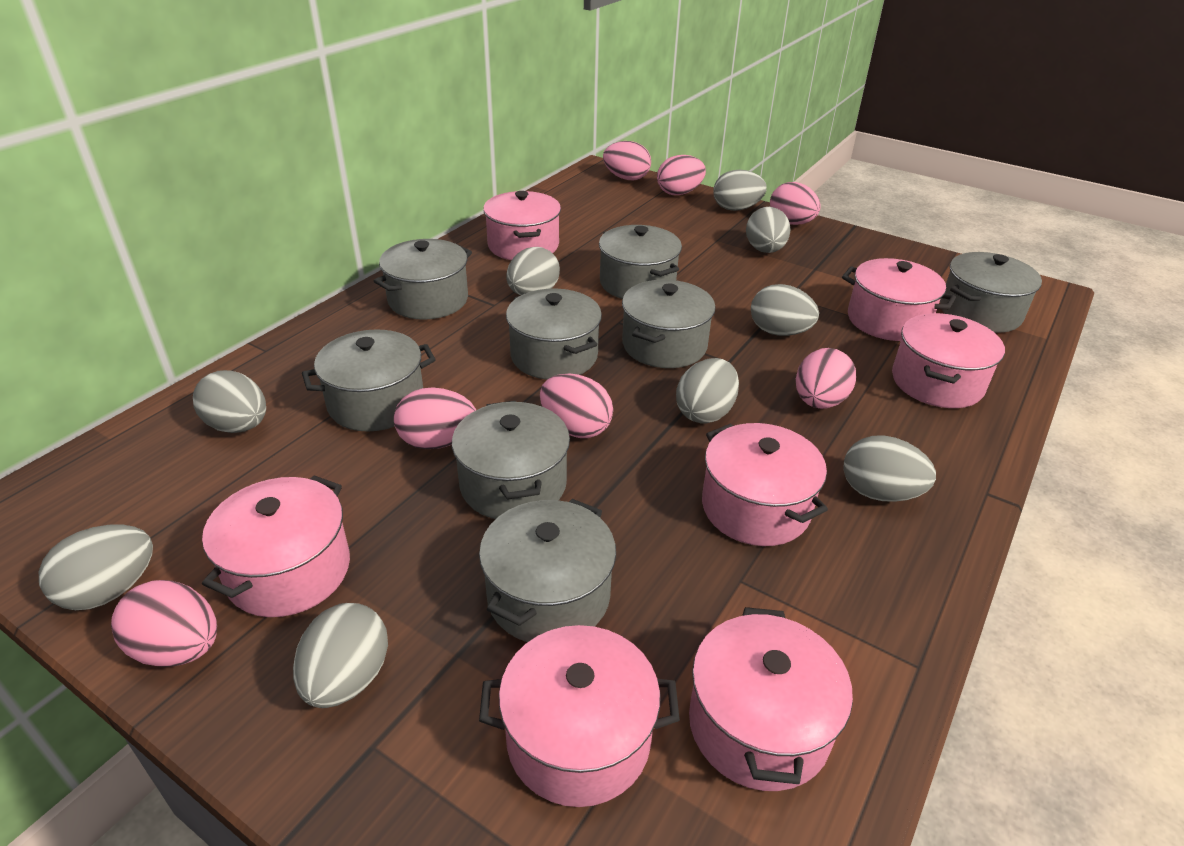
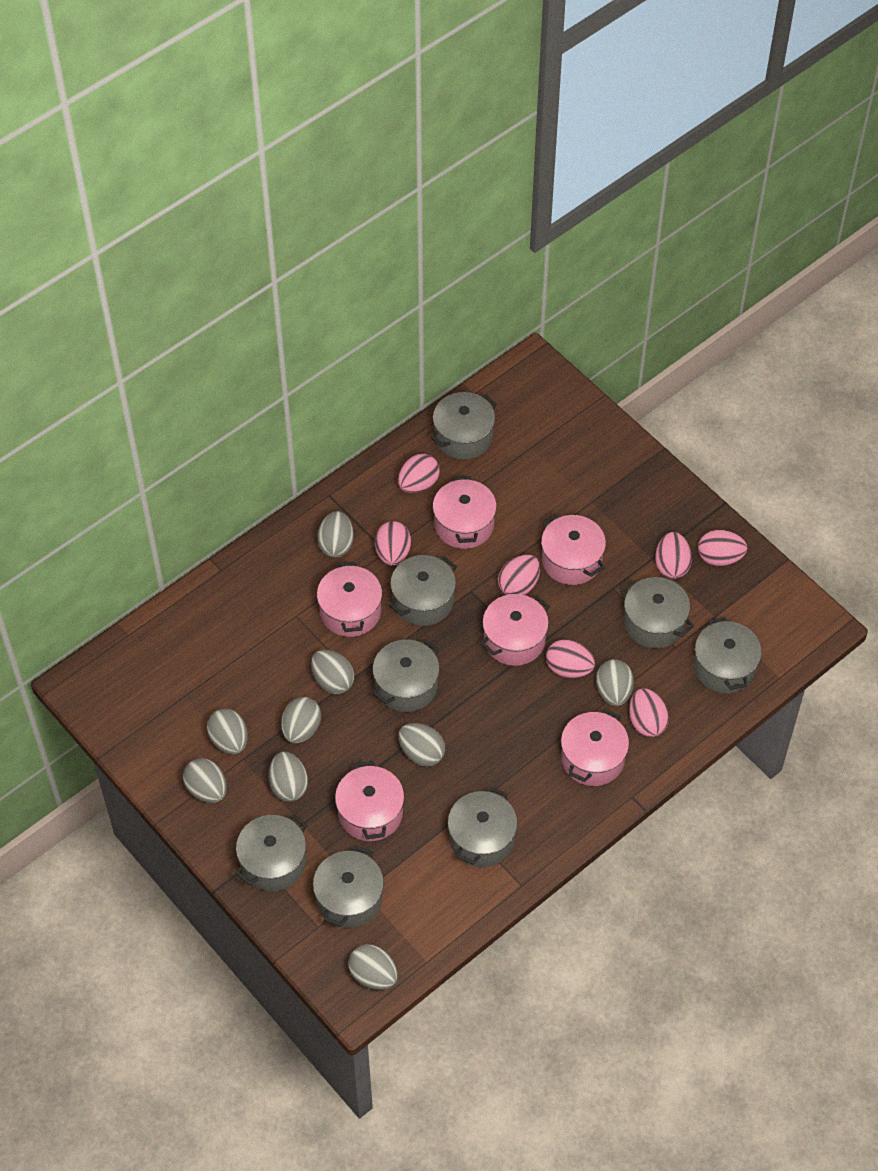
pink pot: [202,475,350,617] [479,625,680,807] [483,191,561,260] [689,607,853,791] [702,423,828,546] [842,258,956,341] [892,313,1005,408] = 7 -> [317,562,382,637] [335,761,404,841] [433,476,497,549] [481,594,550,666] [541,514,606,585] [561,709,629,786] = 6

